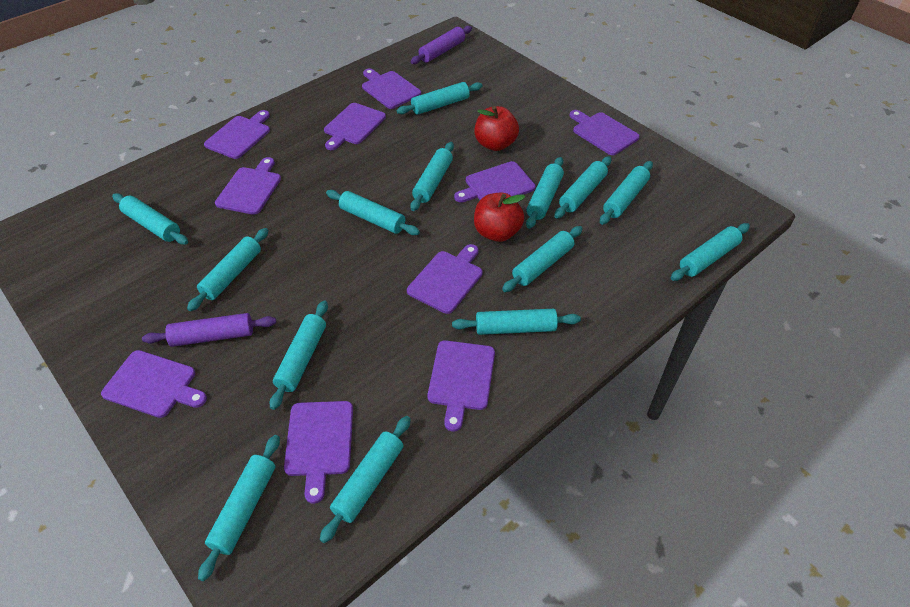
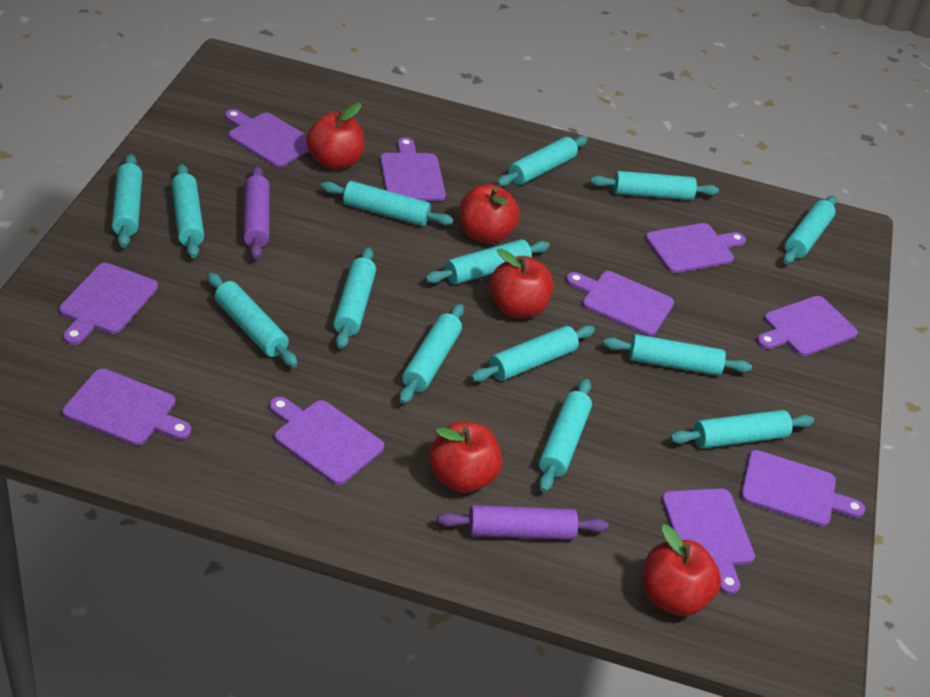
red apple: [474,106,519,151] [474,193,525,242] = 2 -> [306,103,365,170] [429,421,502,493] [460,184,520,244] [489,248,554,318] [643,524,721,616] = 5

